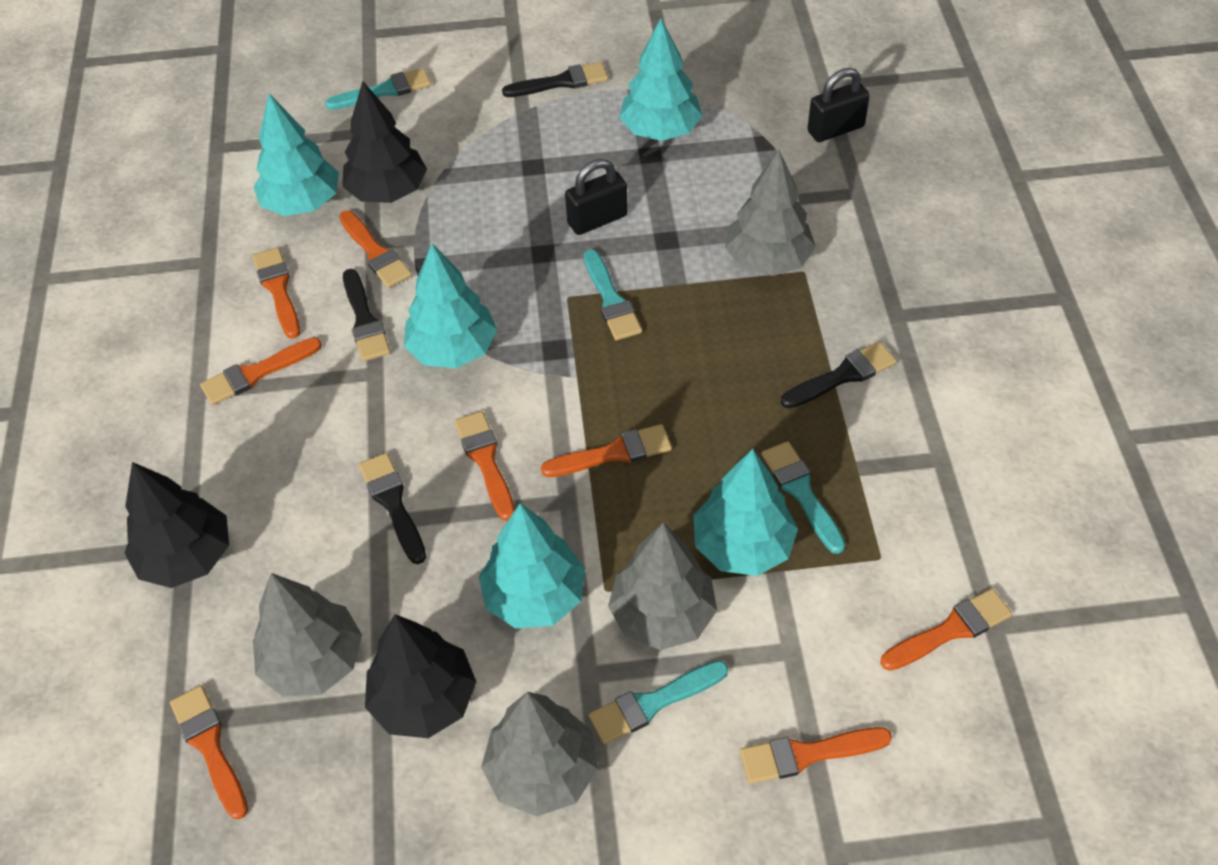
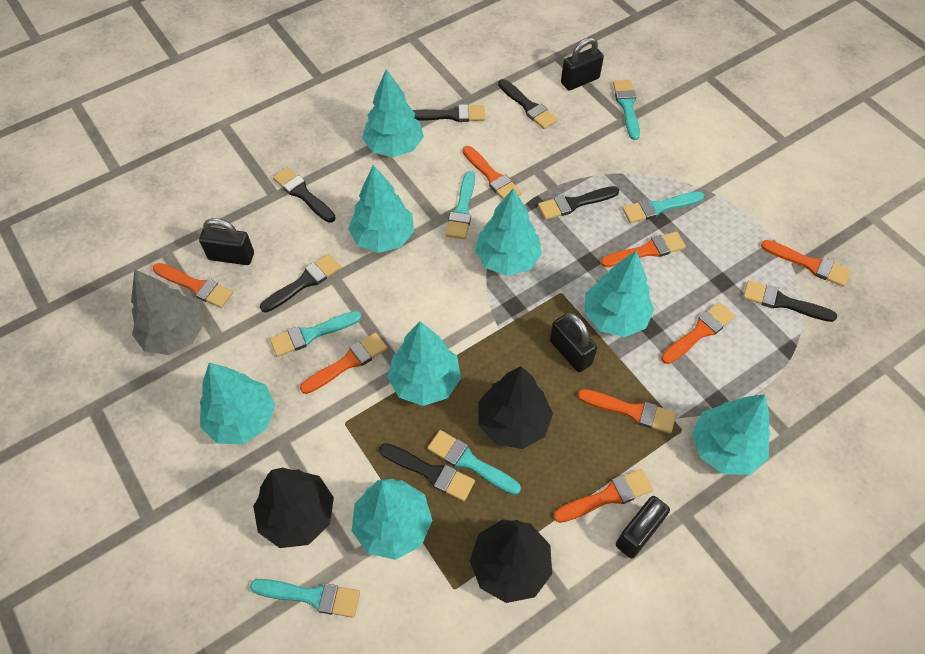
black brush: [343,269,391,361] [359,453,426,564] [502,62,608,97] [781,341,897,408] = 4 -> [260,254,341,312] [273,167,336,223] [379,443,475,501] [413,104,485,122] [498,79,558,129] [538,186,619,220] [743,280,837,322] = 7
black padlock: [565,159,628,235] [807,68,870,142] = 2 -> [199,218,254,265] [550,313,597,372] [561,37,604,91] [616,496,670,558] = 4
grey tree: [253,573,362,697] [481,692,598,816] [608,523,717,650] [725,150,816,276] = 4 -> [131,269,204,355] = 1
turquoise brush: [325,68,431,110] [584,249,642,340] [589,660,728,744] [761,441,846,554] = 4 -> [250,579,360,618] [270,311,362,357] [427,430,521,495] [446,171,475,239] [613,80,640,140] [622,191,704,223] = 6
turquoise tree: [253,93,339,216] [404,243,497,368] [479,503,585,629] [619,18,703,141] [693,449,798,576] = 5 -> [200,362,275,444] [348,165,414,253] [352,478,433,560] [362,69,424,157] [387,321,461,406] [475,188,542,276] [585,251,654,337] [692,394,771,475] = 8

